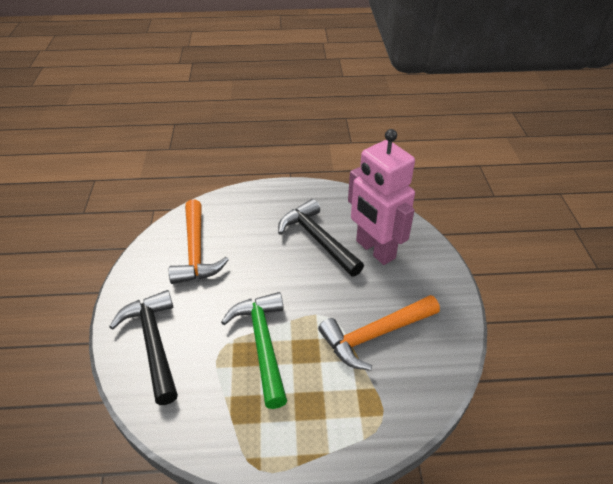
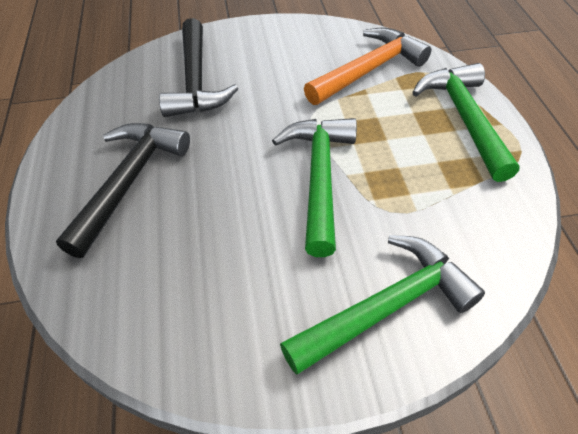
green hammer: [221,292,287,409] = 1 -> [272,118,357,257] [280,235,485,375] [412,63,520,182] = 3
orange hammer: [169,199,229,284] [318,295,440,371] = 2 -> [304,28,431,105] = 1
pink robot: [348,129,415,265] = 1 -> none = 0

